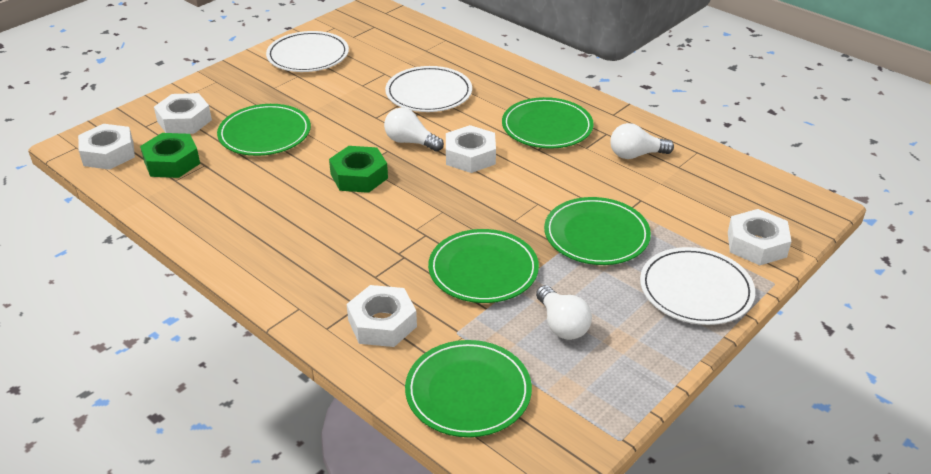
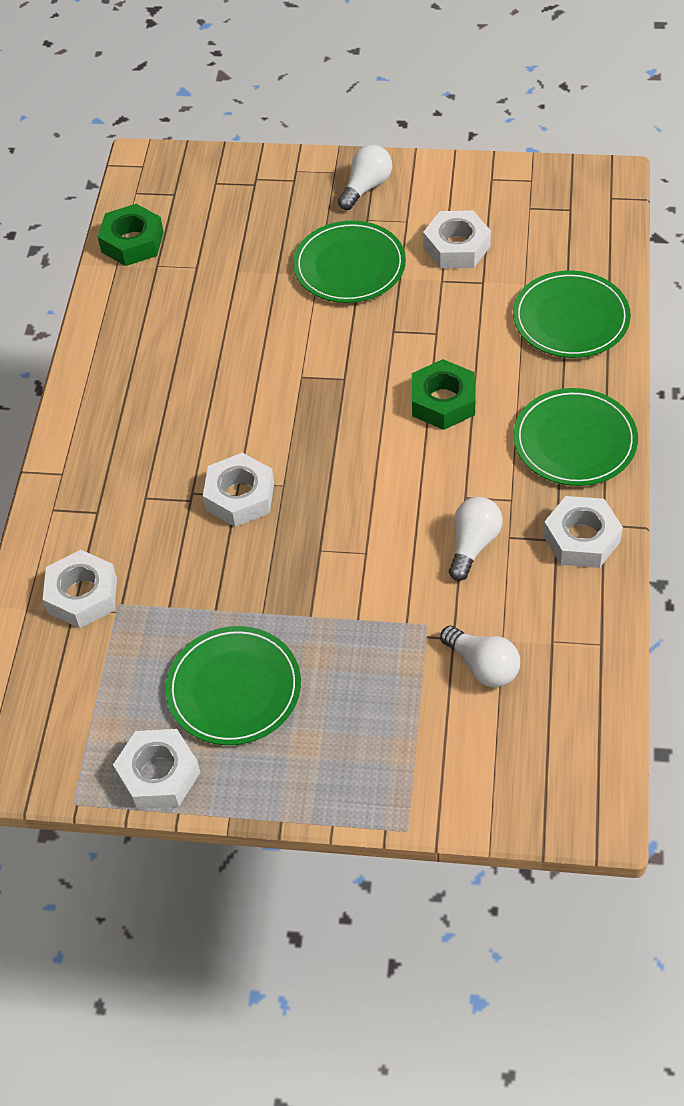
green plate: [217,104,311,156] [405,340,532,437] [428,229,539,303] [502,97,594,149] [544,197,651,265] = 5 -> [166,626,301,745] [293,221,406,303] [513,271,631,358] [513,388,638,486] = 4
white plate: [266,31,349,72] [385,66,472,112] [640,247,755,325] = 3 -> none = 0

